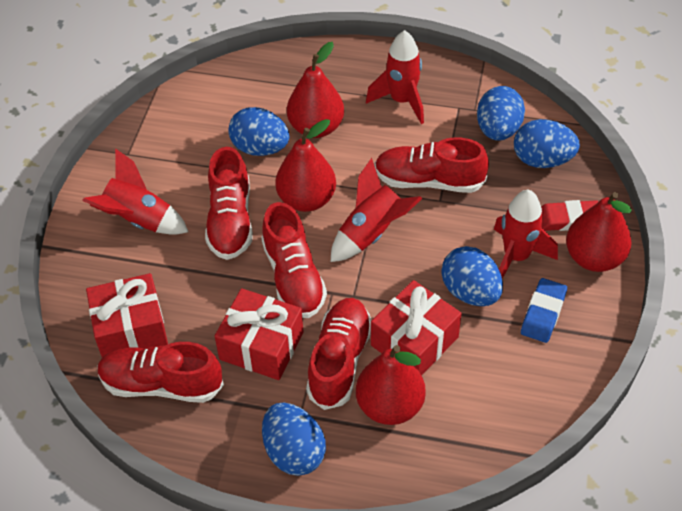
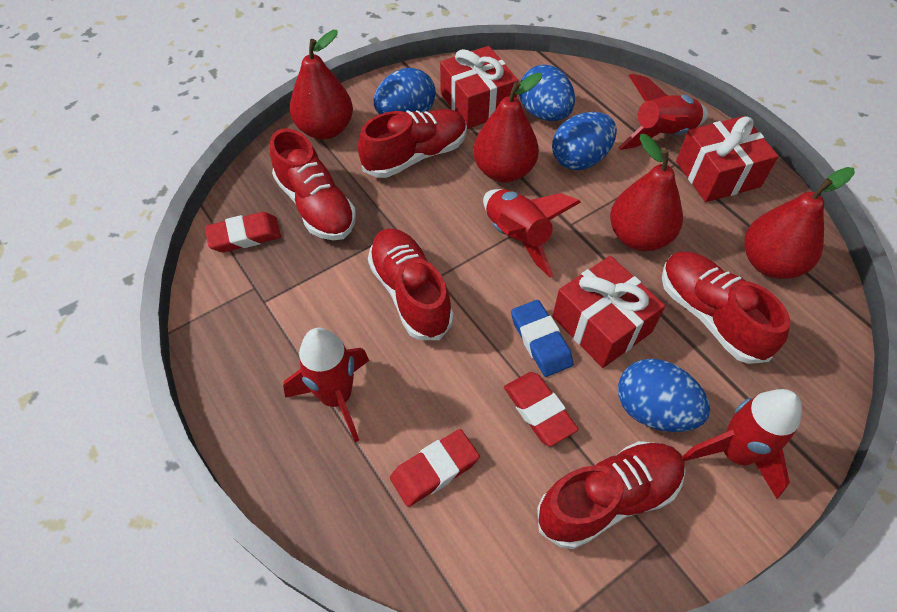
blue egg: [228,107,289,156] [262,402,326,476] [442,246,503,306] [477,86,525,141] [514,119,580,168] = 5 -> [374,68,436,115] [519,65,575,121] [552,112,617,170] [618,359,710,432] = 4
red eraser: [541,200,598,231] = 1 -> [205,212,281,252] [390,429,480,507] [504,372,578,446] = 3

